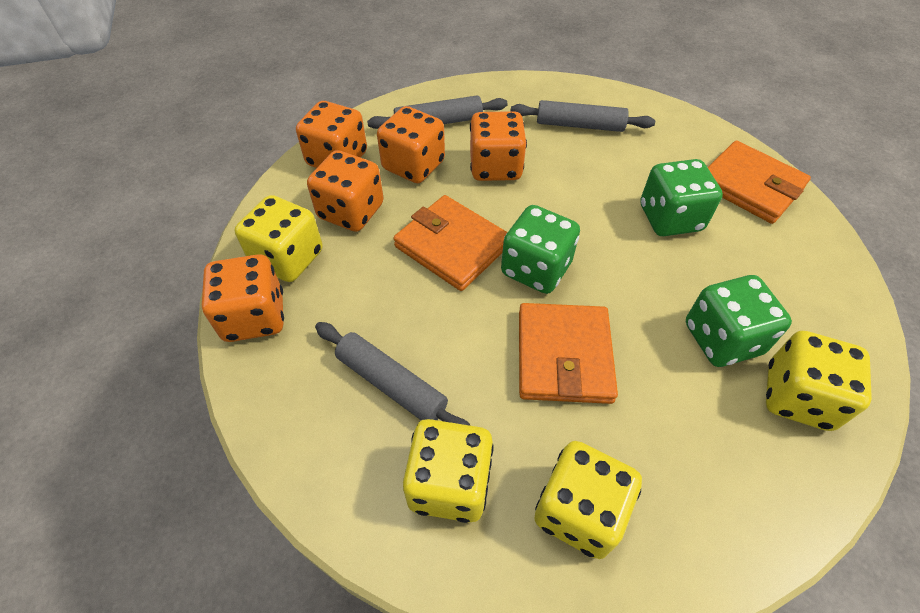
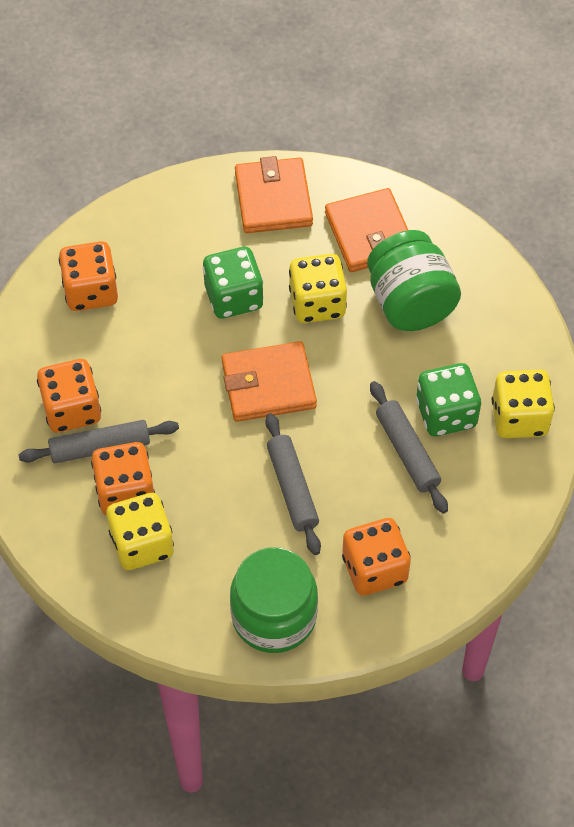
green dice: [501,205,580,294] [640,159,723,236] [686,275,792,367] = 3 -> [203,247,264,318] [416,363,481,436] = 2
green jar: none = 0 -> [230,547,318,653] [367,230,461,331] = 2
orange dice: [202,254,284,342] [296,101,367,168] [307,150,384,232] [377,106,445,183] [470,111,527,181] = 5 -> [37,359,101,432] [59,241,118,311] [91,442,155,515] [342,518,411,596] = 4
yellow dice: [235,195,323,282] [403,419,494,523] [534,441,642,559] [766,331,872,431] = 4 -> [106,493,174,570] [289,254,347,323] [492,370,555,438] = 3

